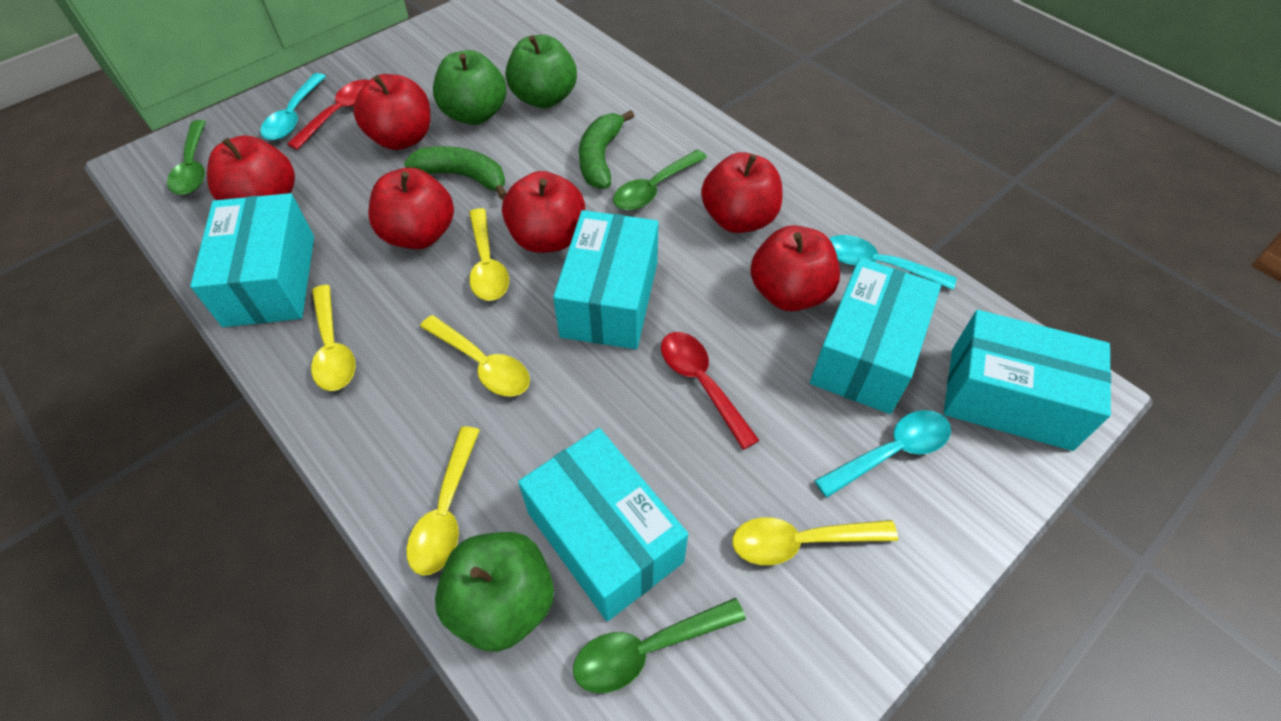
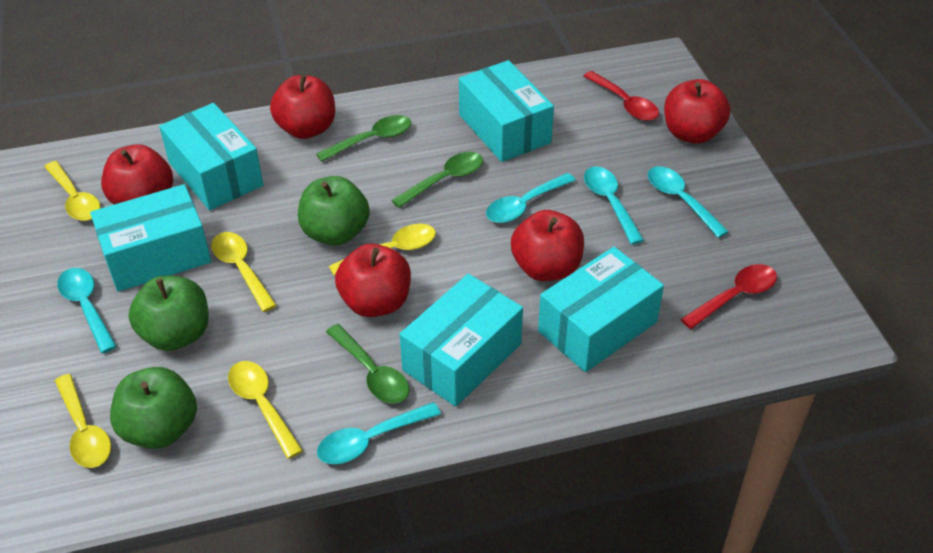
green banana: [404,146,507,200] [579,110,634,189] = 2 -> none = 0
red apple: [207,135,295,200] [353,74,430,150] [368,168,454,249] [502,171,585,253] [701,152,782,233] [750,225,840,311] = 6 -> [101,144,173,204] [270,75,335,139] [335,244,411,317] [511,210,584,281] [664,79,730,144] = 5
turquoise spoon: [260,73,326,140] [814,410,951,498] [829,235,957,290] = 3 -> [57,268,117,353] [317,402,441,464] [486,173,576,223] [584,166,644,245] [648,166,729,238] = 5

